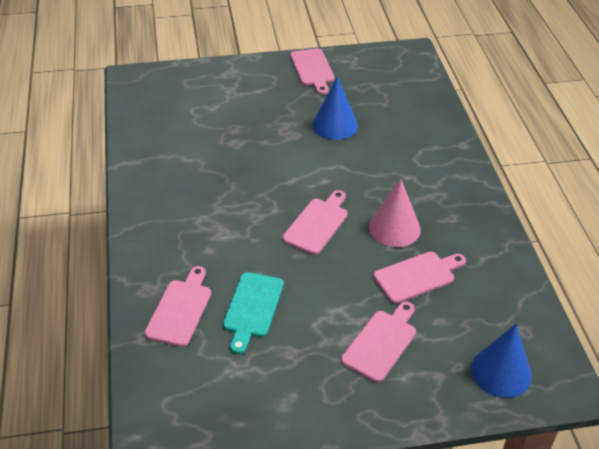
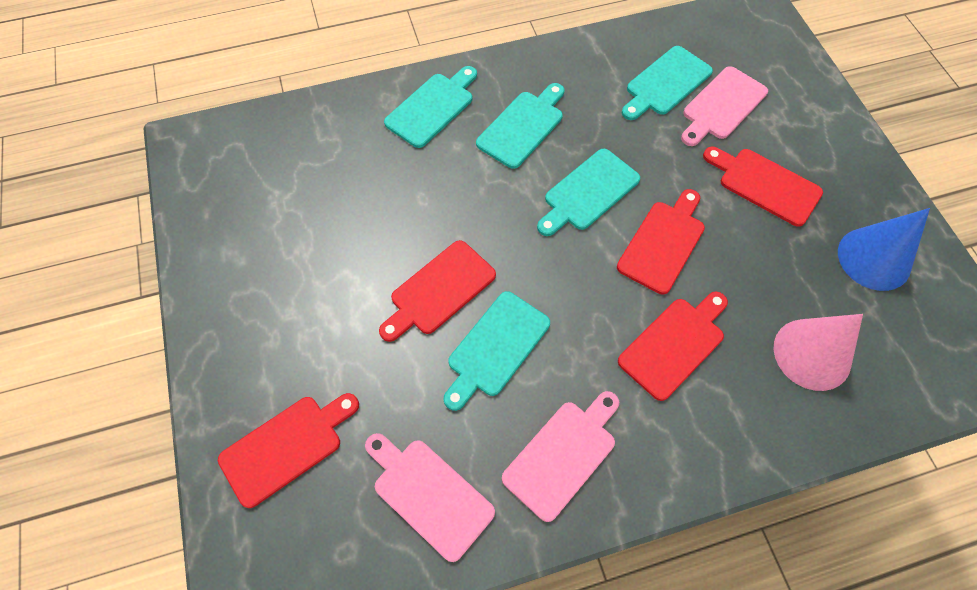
blue cone: [312,77,358,140] [471,324,532,398] = 2 -> [838,208,930,291] = 1
pink cutting board: [145,266,211,347] [283,190,347,255] [290,48,335,95] [341,302,416,382] [374,252,466,304] = 5 -> [365,433,495,562] [502,391,619,522] [681,66,768,146] = 3
red cutting board: none = 0 -> [218,393,359,508] [379,240,496,342] [617,189,705,294] [618,292,728,401] [703,147,823,227] = 5
turquoise cutting board: [223,272,284,354] = 1 -> [384,66,477,148] [444,291,550,411] [476,83,564,169] [537,149,640,236] [622,46,713,120] = 5

